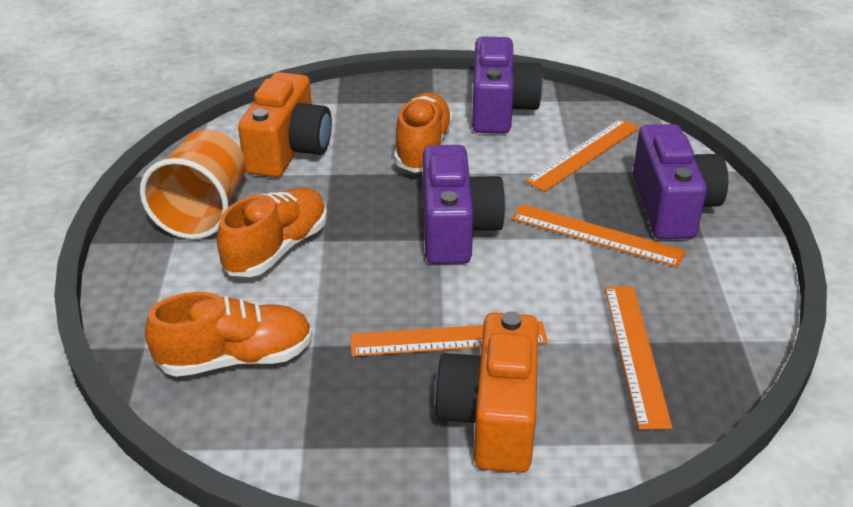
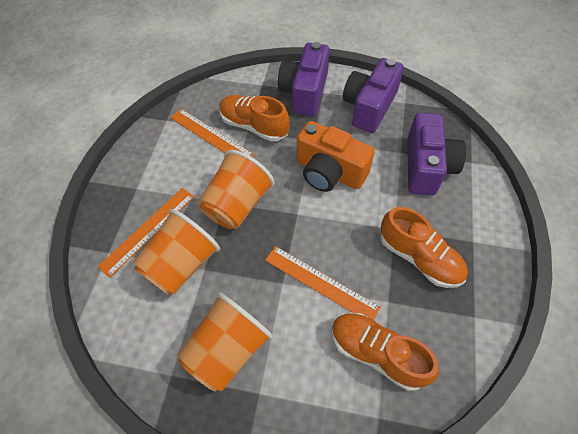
orange camera: [238,72,332,178] [434,311,538,473] = 2 -> [297,121,375,192] = 1
orange cup: [140,129,246,239] = 1 -> [133,209,220,295] [177,292,273,392] [198,150,275,229] = 3
orange ruler: [350,321,548,357] [512,204,686,267] [525,119,640,192] [605,286,672,430] = 4 -> [97,188,194,278] [170,109,254,157] [265,246,381,320] = 3

